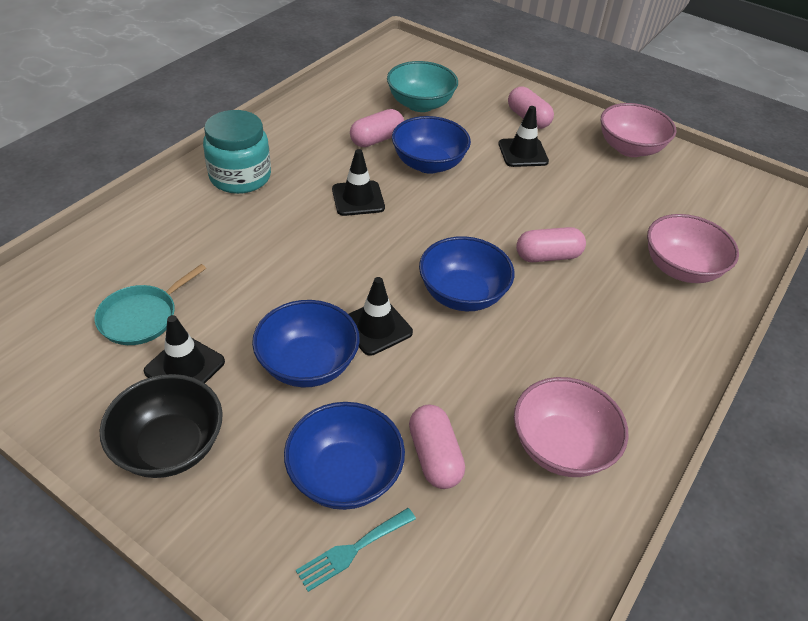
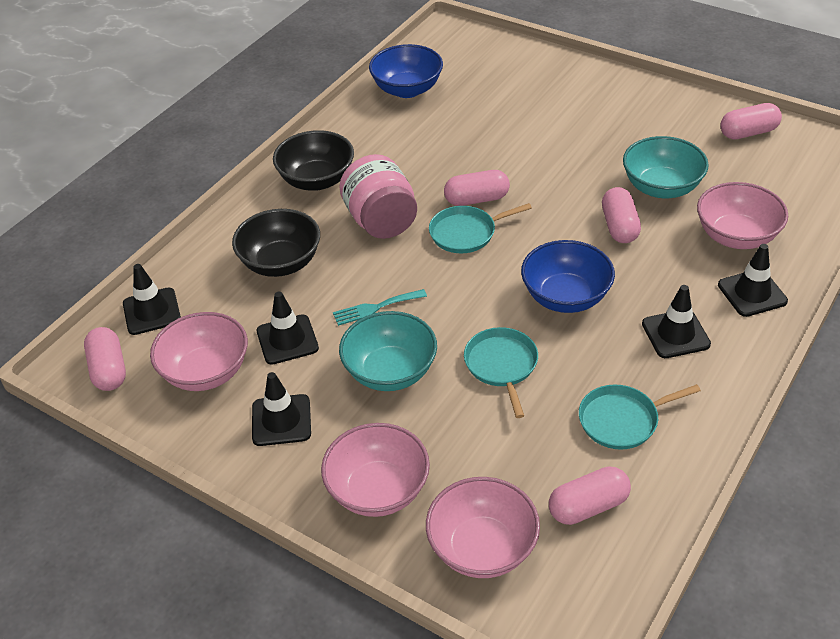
black bowl: [100,374,223,478] = 1 -> [232,209,320,277] [273,130,354,191] = 2
black traffic cone: [143,315,225,383] [332,149,385,216] [348,277,413,356] [498,106,549,167] = 4 -> [123,264,181,335] [252,372,311,446] [257,292,319,365] [642,285,711,358] [718,244,788,317] = 5
blue bowl: [252,300,360,387] [284,402,405,510] [392,116,471,174] [419,236,514,311] = 4 -> [369,44,443,98] [521,240,615,313] = 2
pink bowl: [514,377,628,477] [601,103,676,157] [647,214,739,283] = 3 -> [150,312,248,391] [321,423,430,517] [426,477,540,578] [697,182,788,249] = 4
pink capsule: [350,109,404,147] [409,404,465,489] [508,87,554,129] [516,227,586,262] = 4 -> [84,327,126,391] [444,170,510,206] [549,466,631,525] [602,187,641,243] [720,103,782,140] = 5
pink jar: none = 0 -> [339,154,417,239] = 1
turquoise bowl: [387,61,458,112] = 1 -> [339,311,437,391] [623,136,709,198] = 2
turquoise jar: [203,110,271,194] = 1 -> none = 0
turquoise pan: [94,264,206,345] = 1 -> [429,203,532,253] [464,327,538,418] [579,384,701,450] = 3

